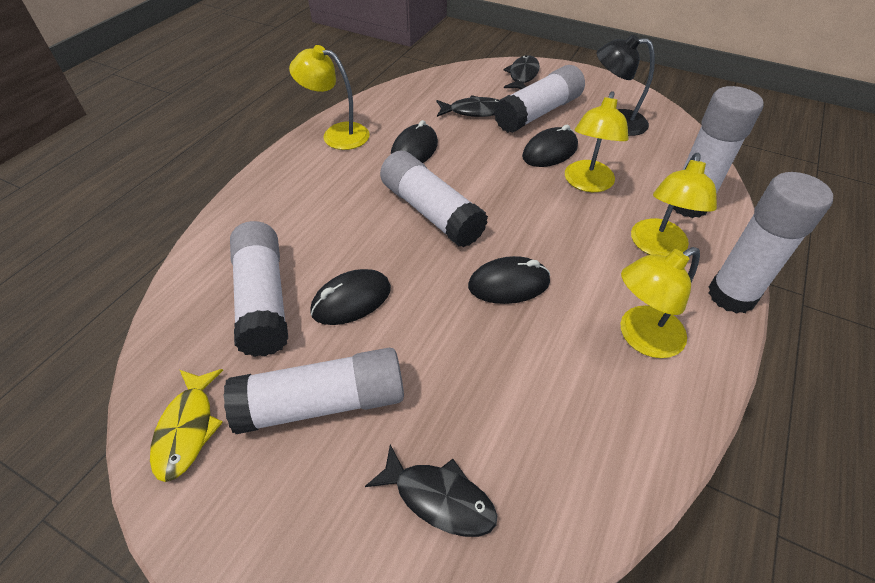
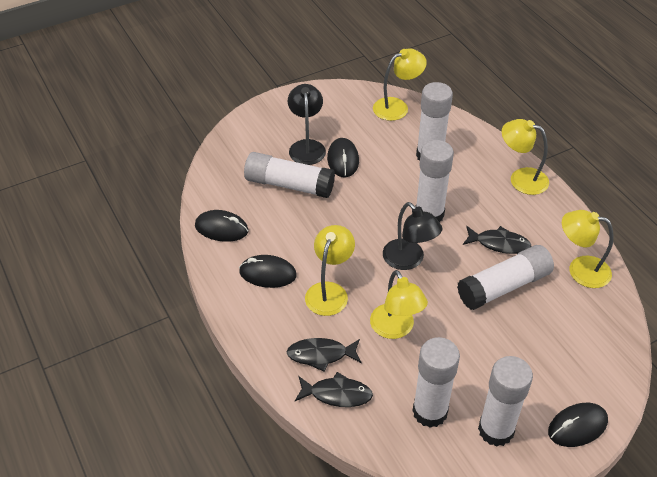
black lamp: [597,35,655,136] = 1 -> [288,84,326,165] [383,202,443,270] = 2
yellow fish: [150,369,223,482] = 1 -> none = 0
yellow lamp: [289,45,370,150] [565,91,629,192] [620,247,700,358] [631,153,717,256] = 4 -> [305,225,355,316] [370,270,428,339] [373,48,427,121] [502,119,549,195] [562,210,614,288] = 5

